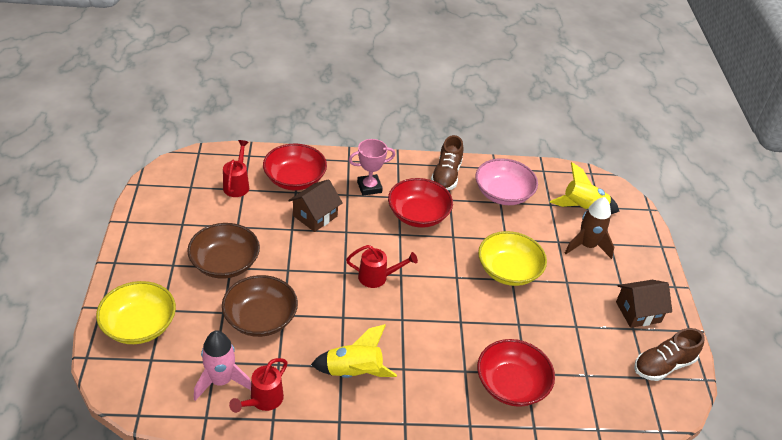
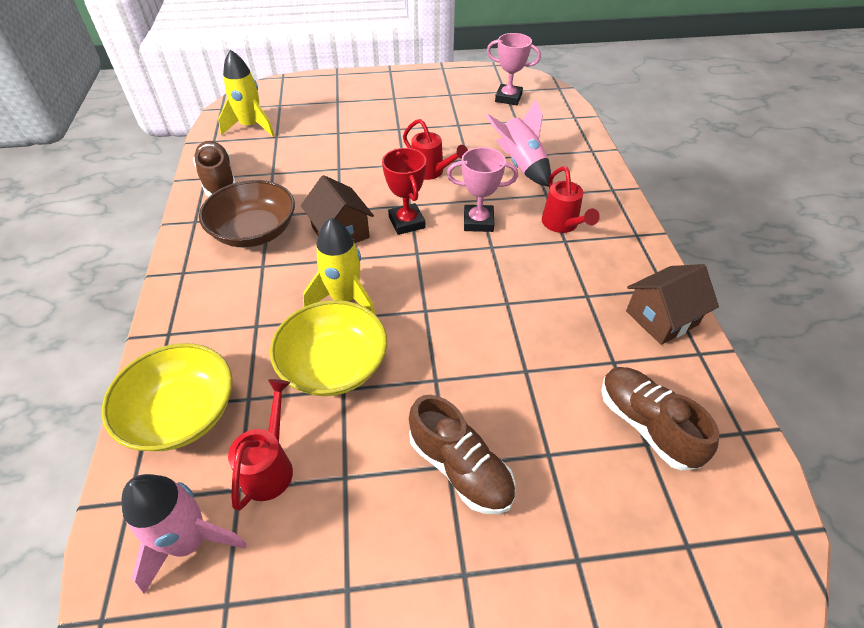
brown bowl: [187,223,260,279] [222,275,298,337] = 2 -> [199,180,295,247] = 1
brown rocket: [565,197,614,259] = 1 -> none = 0
brown shoe: [431,135,464,190] [634,328,705,381] = 2 -> [193,141,236,197] [409,395,515,514] [601,367,719,471] = 3
pink bowl: [476,158,538,205] = 1 -> none = 0
pink rocket: [194,330,251,401] = 1 -> [122,474,247,594] [486,99,551,187] = 2
pink trophy: [349,139,395,196] = 1 -> [447,147,518,232] [487,33,541,105] = 2
red bowl: [263,144,327,190] [388,178,453,228] [477,339,555,407] = 3 -> none = 0
red trophy: none = 0 -> [382,148,426,235] = 1

